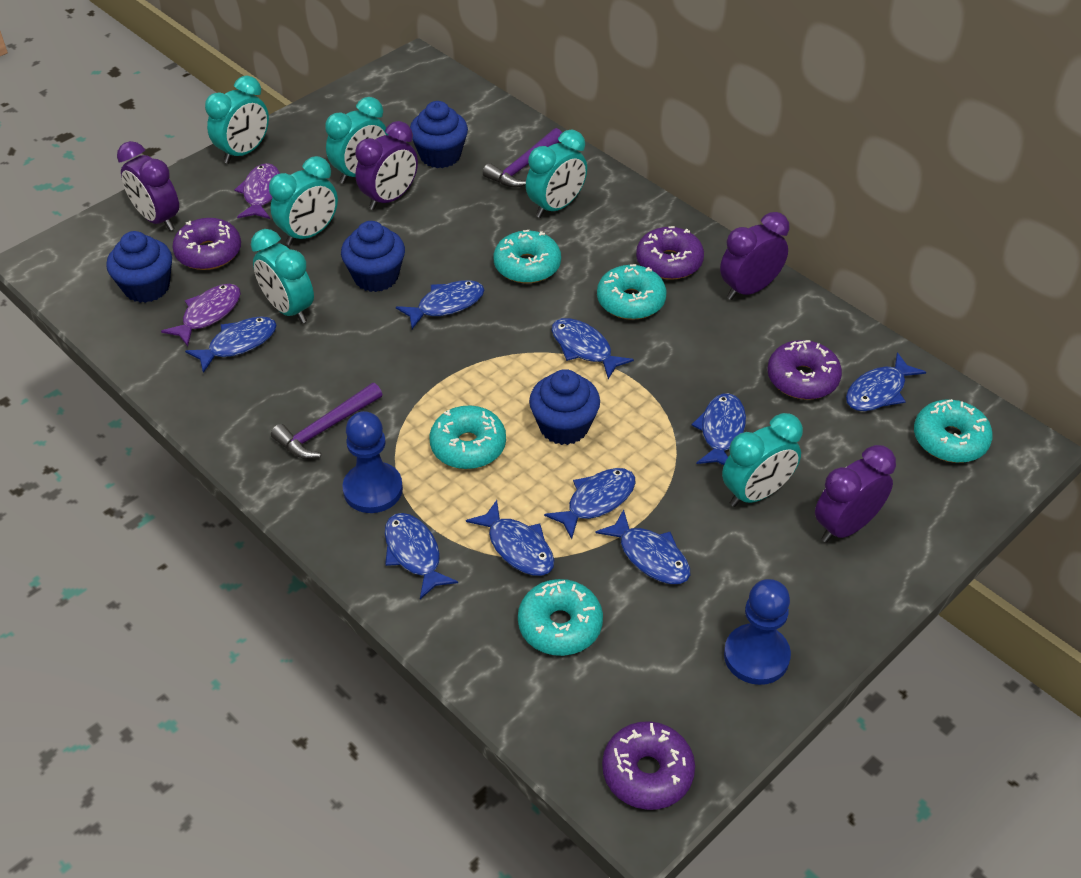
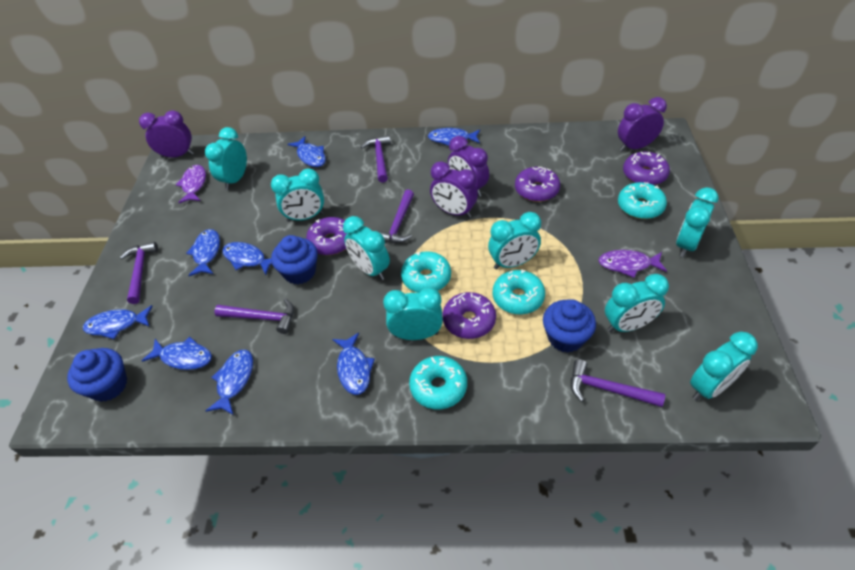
blue cupcake: [106,231,172,303] [341,221,405,292] [410,101,468,168] [529,369,600,445] = 4 -> [67,348,127,402] [271,235,318,284] [543,299,596,353] = 3
blue fish: [185,316,277,373] [385,513,458,599] [396,280,484,329] [466,500,554,576] [544,468,636,539] [551,318,634,379] [595,509,690,584] [691,393,746,465] [846,352,926,411] = 9 -> [83,305,153,339] [142,337,212,370] [186,229,220,276] [206,349,253,415] [222,242,272,275] [287,136,326,167] [332,333,375,395] [428,128,480,146] = 8
blue pawn: [342,411,403,513] [724,579,791,685] = 2 -> none = 0
purple hammer: [271,383,382,459] [483,128,562,188] = 2 -> [120,242,158,304] [214,299,294,334] [361,135,391,183] [377,189,414,243] [571,359,665,407] = 5
turquoise clock: [205,76,269,164] [251,229,314,323] [269,156,338,246] [325,97,388,184] [526,130,587,218] [722,413,803,507] = 6 -> [205,127,247,190] [271,168,324,222] [343,216,390,280] [383,288,443,340] [488,212,541,270] [605,274,669,333] [676,187,719,257] [690,332,758,401] = 8
turquoise donut: [430,406,506,469] [494,230,561,283] [518,579,603,656] [597,264,667,320] [914,399,993,463] = 5 -> [401,251,451,293] [409,356,467,410] [493,269,545,315] [618,182,667,219] = 4

